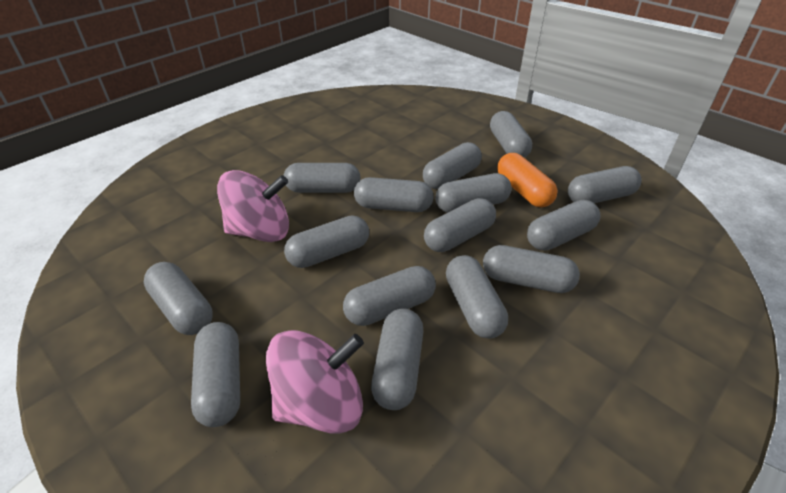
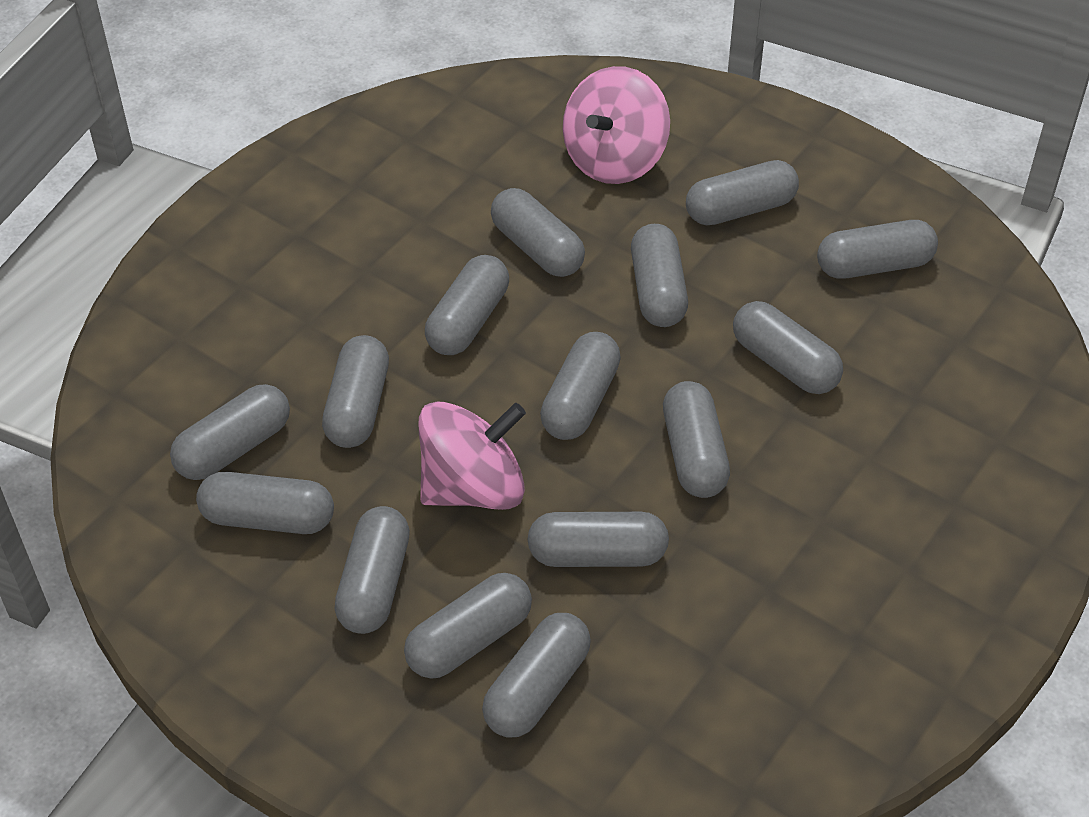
orange capsule: [497,153,558,208] = 1 -> none = 0

